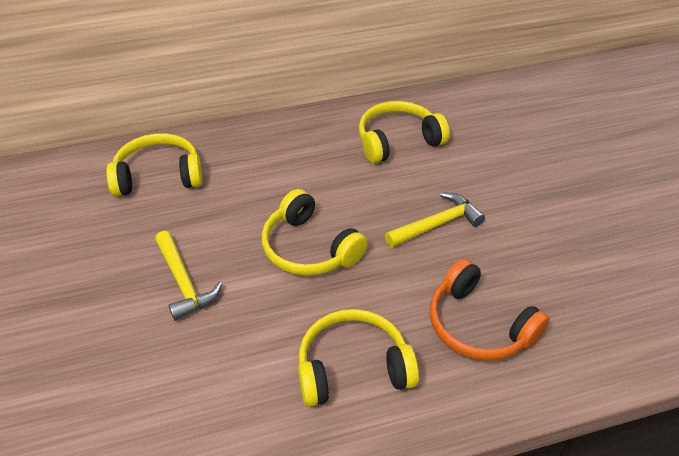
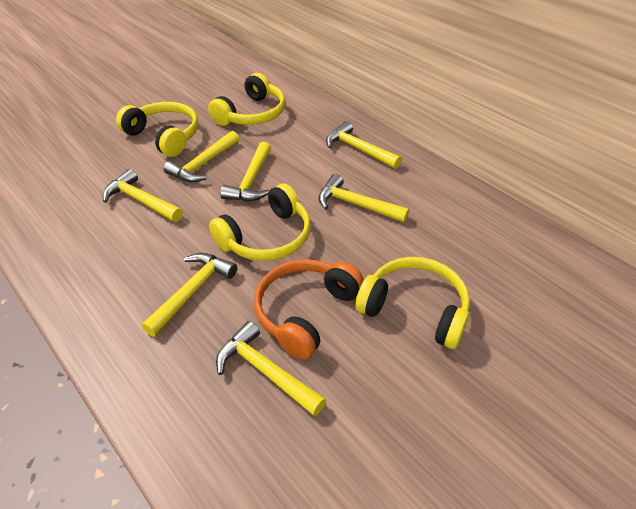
yellow hammer: [155,231,222,321] [385,192,485,248] = 2 -> [103,169,183,222] [142,253,237,337] [164,131,239,182] [216,321,326,416] [220,142,271,201] [318,174,409,223] [326,121,402,169] = 7

